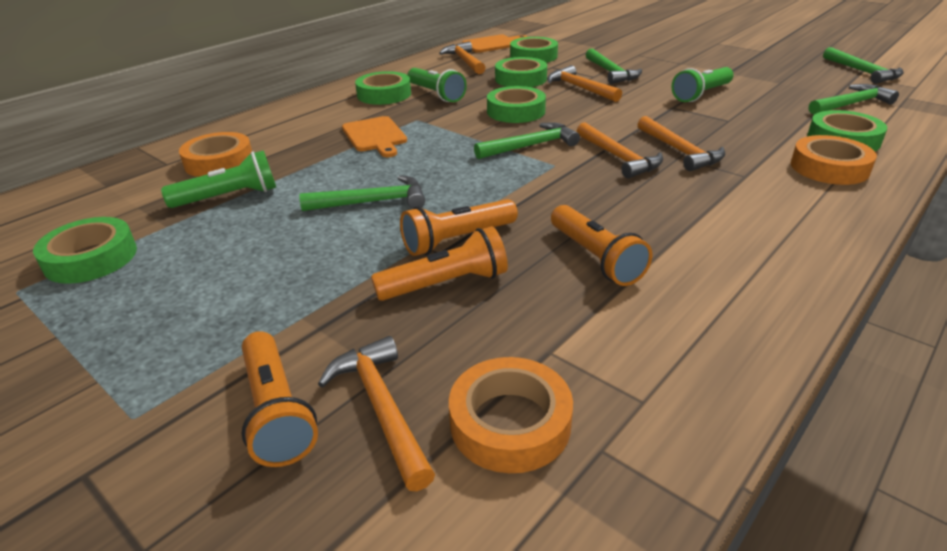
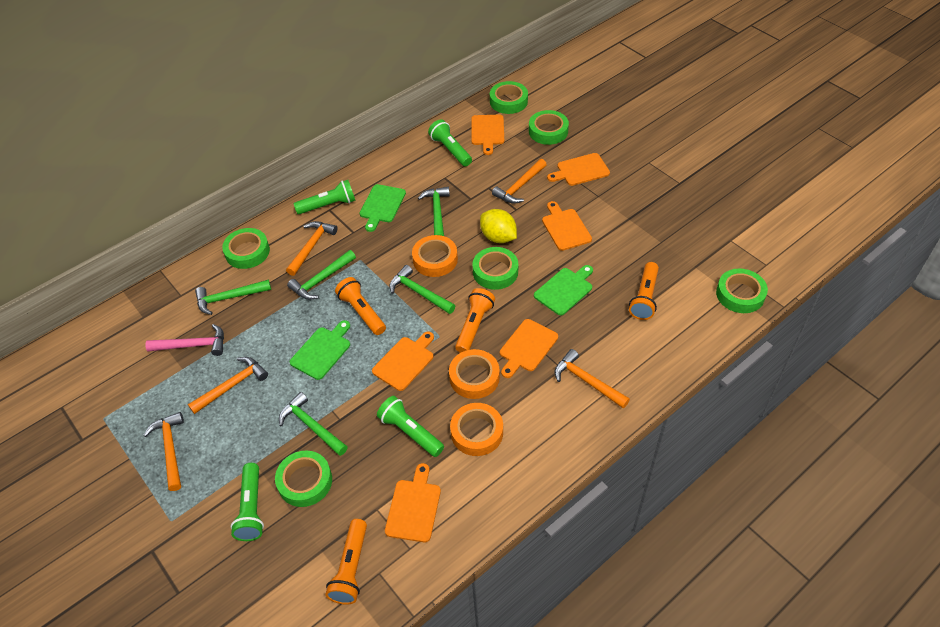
green cutting board: none = 0 -> [290,320,350,380] [360,184,406,232] [534,265,593,315] = 3
green flashlight: [161,150,276,208] [408,68,467,102] [671,67,733,102] = 3 -> [231,463,264,541] [294,180,355,214] [377,396,444,457] [428,119,472,166] = 4
orange cutting board: [342,116,407,157] [462,34,527,53] = 2 -> [372,331,434,391] [385,463,441,542] [471,115,504,155] [500,319,558,378] [542,201,592,251] [547,153,610,186] = 6
pink hammer: none = 0 -> [145,324,224,356] = 1
yellow lemon: none = 0 -> [480,209,517,243] = 1

